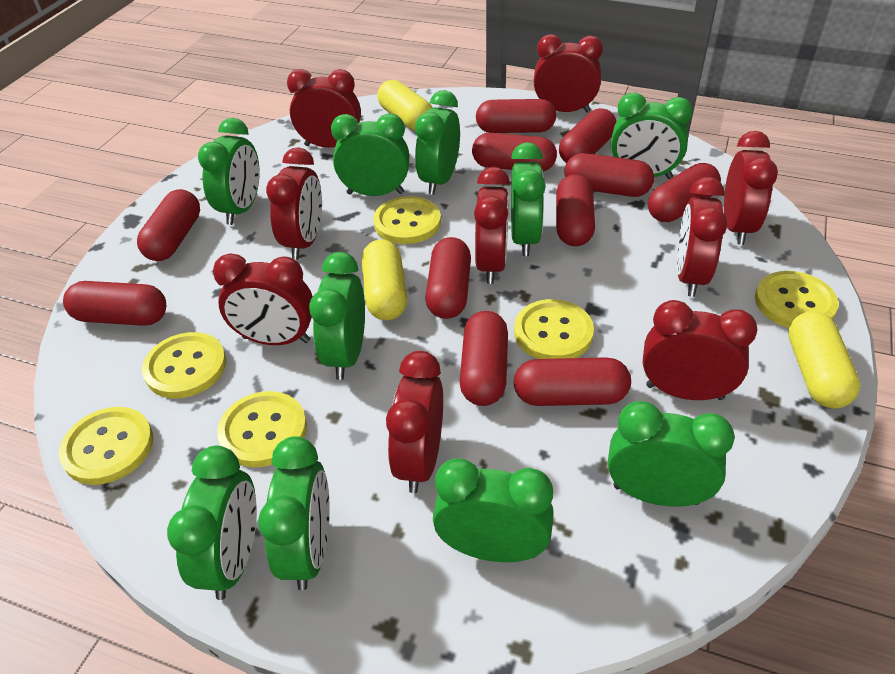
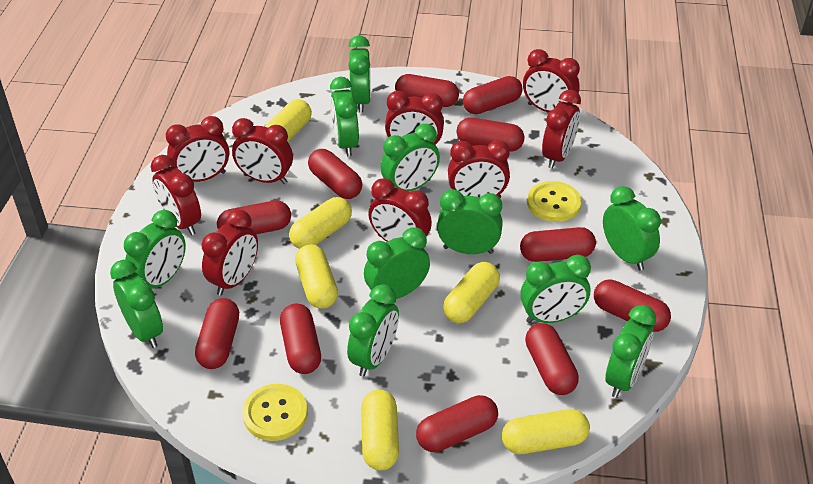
green clock: [167,446,257,600] [198,118,260,225] [258,436,330,591] [309,252,365,380] [331,113,409,196] [415,90,460,195] [433,459,554,562] [511,142,546,256] [608,401,735,507] [611,92,693,179] = 10 -> [110,260,163,348] [124,210,186,289] [330,77,359,157] [347,284,399,377] [348,35,371,113] [364,227,430,299] [380,124,440,192] [437,189,503,254] [520,255,591,323] [603,186,661,271] [606,305,656,398] = 11
yellow button: [59,407,153,485] [142,332,226,398] [217,391,307,467] [373,196,441,244] [514,299,594,359] [755,271,838,328] = 6 -> [242,384,308,441] [527,181,581,222] = 2
yellow capsule: [362,240,407,320] [377,80,433,131] [788,311,860,409] = 3 -> [265,99,312,142] [289,197,352,249] [295,244,338,309] [361,389,399,471] [443,262,500,323] [502,409,590,454] = 6

